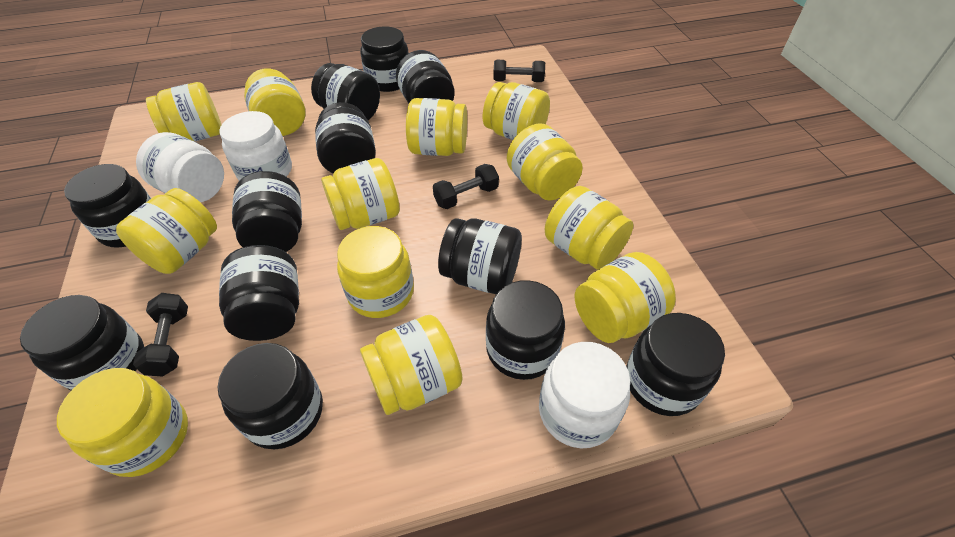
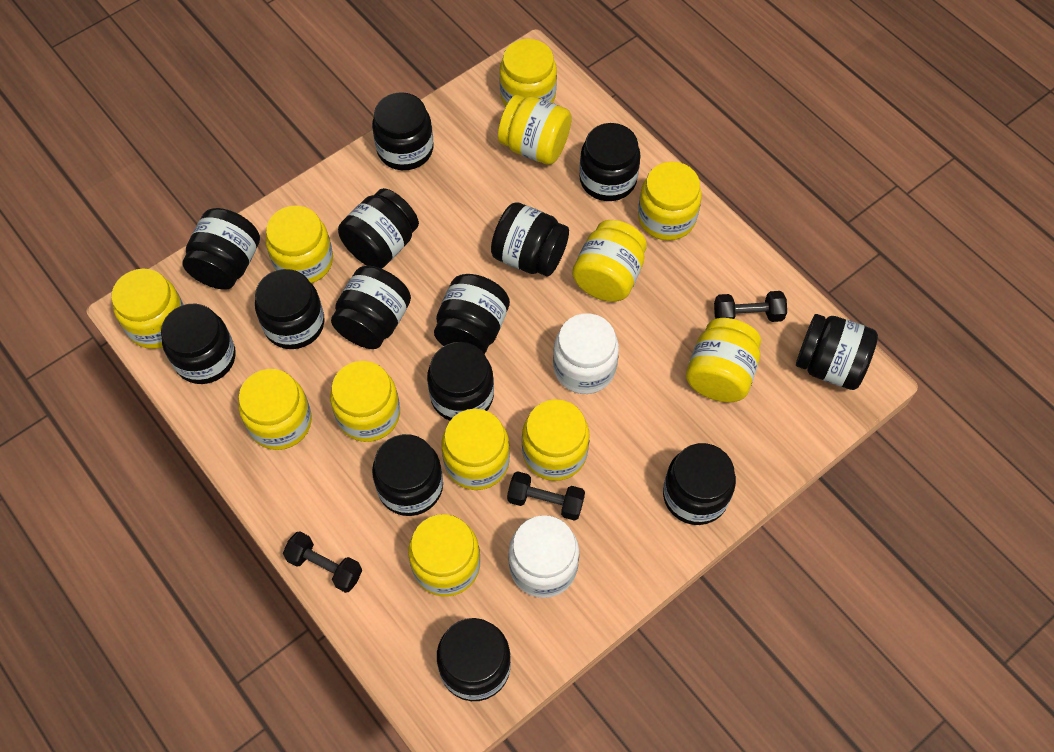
black jar: [20,295,144,391] [64,164,151,248] [218,343,323,449] [219,245,299,341] [232,171,302,252] [311,63,380,120] [315,102,376,173] [360,26,408,92] [396,50,455,103] [438,218,522,294] [486,280,565,380] [626,313,725,416] = 12 -> [161,304,236,384] [183,208,260,290] [255,269,325,349] [331,266,411,349] [338,188,419,269] [372,92,433,170] [372,434,443,516] [427,342,494,421] [434,274,510,354] [437,618,511,701] [491,202,569,277] [579,123,641,201] [663,443,736,525] [796,314,878,390] = 14
white jar: [136,132,224,202] [219,111,292,181] [539,342,631,448] = 3 -> [508,515,579,598] [553,314,619,394] = 2

